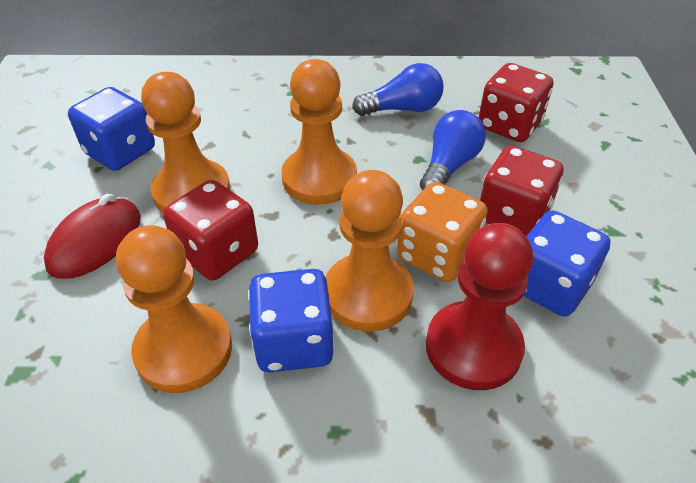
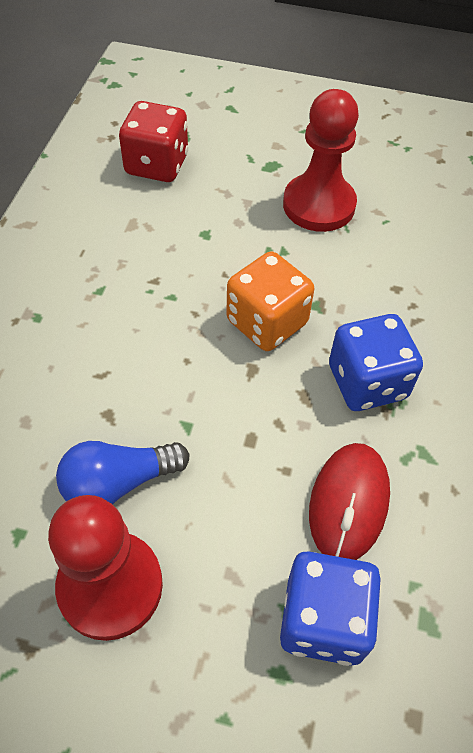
blue dice: [68,87,155,171] [248,269,333,372] [524,210,611,317] = 3 -> [280,552,381,666] [329,314,423,411] = 2
blue light bulb: [352,63,444,116] [420,110,486,191] = 2 -> [56,441,189,504] = 1
orange pawn: [116,225,232,393] [141,72,230,213] [281,59,357,205] [325,170,414,332] = 4 -> none = 0
red dice: [163,180,258,281] [479,63,553,142] [480,146,563,236] = 3 -> [119,101,188,182] = 1
red pawn: [426,223,533,390] = 1 -> [48,495,163,641] [283,89,359,232] = 2

